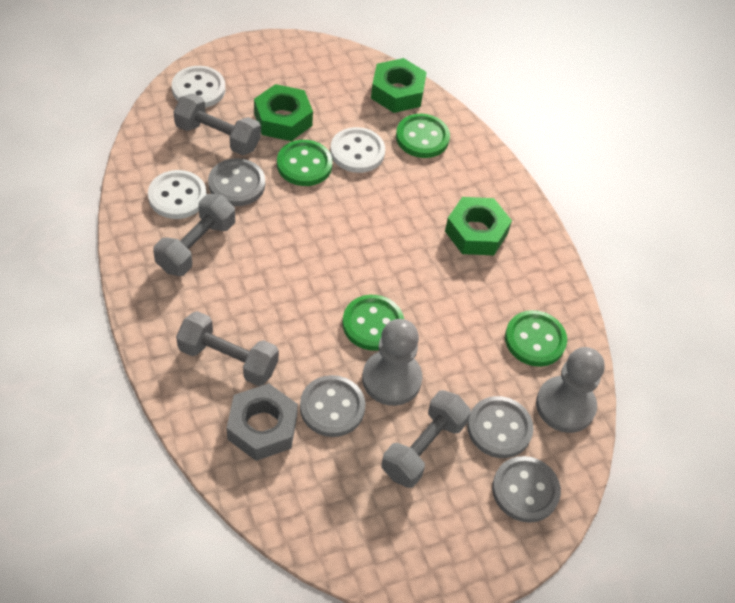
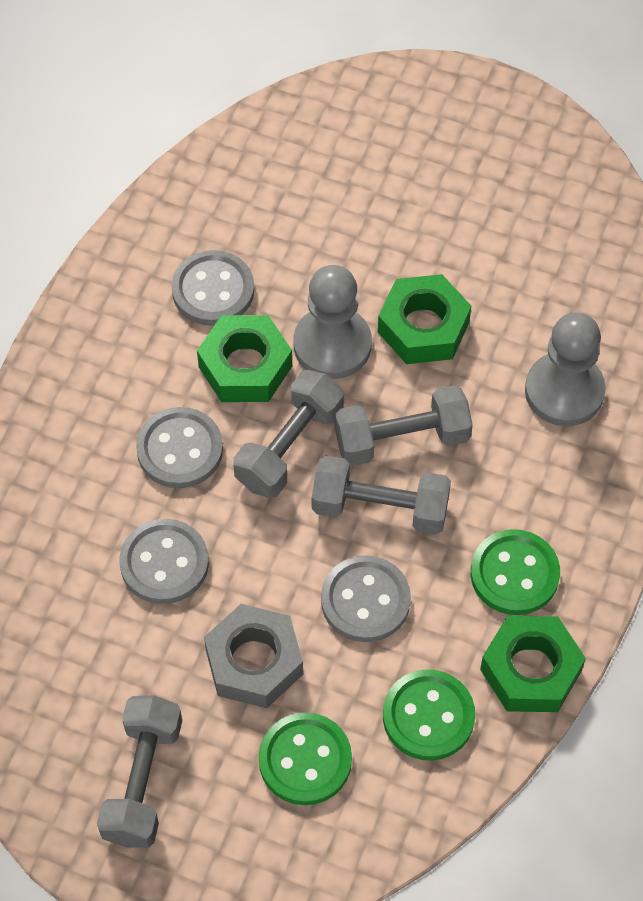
green button: [277,140,333,186] [343,295,404,351] [396,114,450,158] [505,310,567,367] = 4 -> [259,712,352,805] [383,669,475,760] [471,529,560,615] = 3
white button: [148,170,206,219] [172,66,226,108] [330,127,385,173] = 3 -> none = 0

